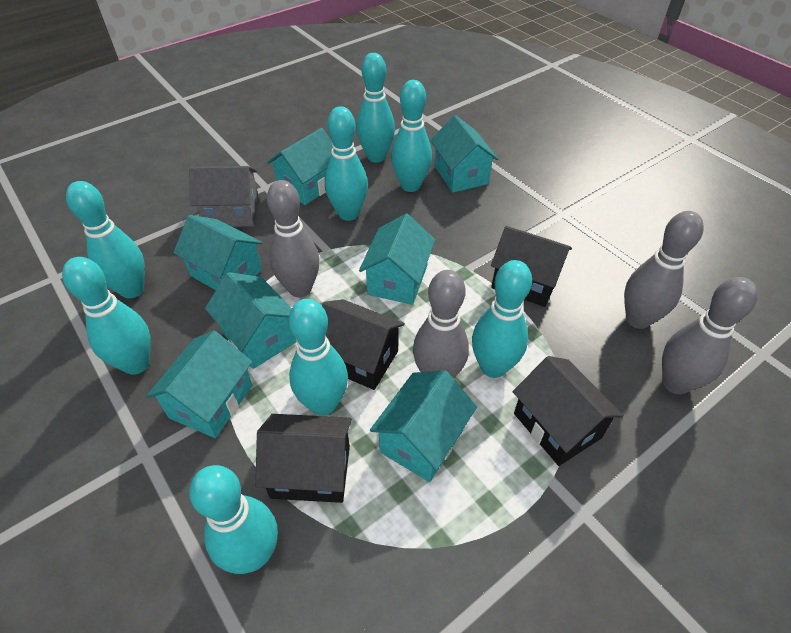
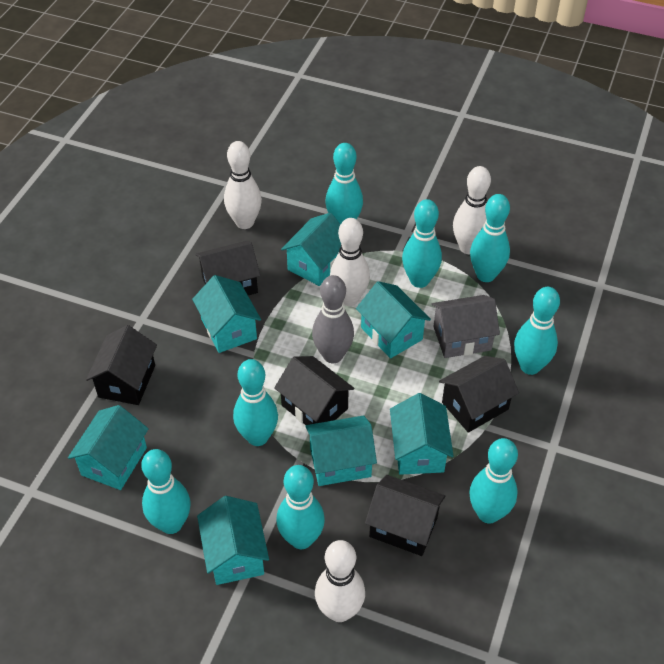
black house: [255,414,352,503] [322,299,405,390] [491,226,572,307] [513,356,623,466] = 4 -> [86,325,157,405] [195,241,260,295] [274,356,354,425] [365,475,446,556] [439,356,519,433] = 5
grey bowling pin: [267,180,320,298] [413,270,469,379] [624,211,704,329] [662,277,758,394] = 4 -> [312,275,354,363] = 1
white bowling pin: none = 0 -> [224,141,262,229] [315,540,365,622] [330,218,370,306] [453,166,491,254] = 4

